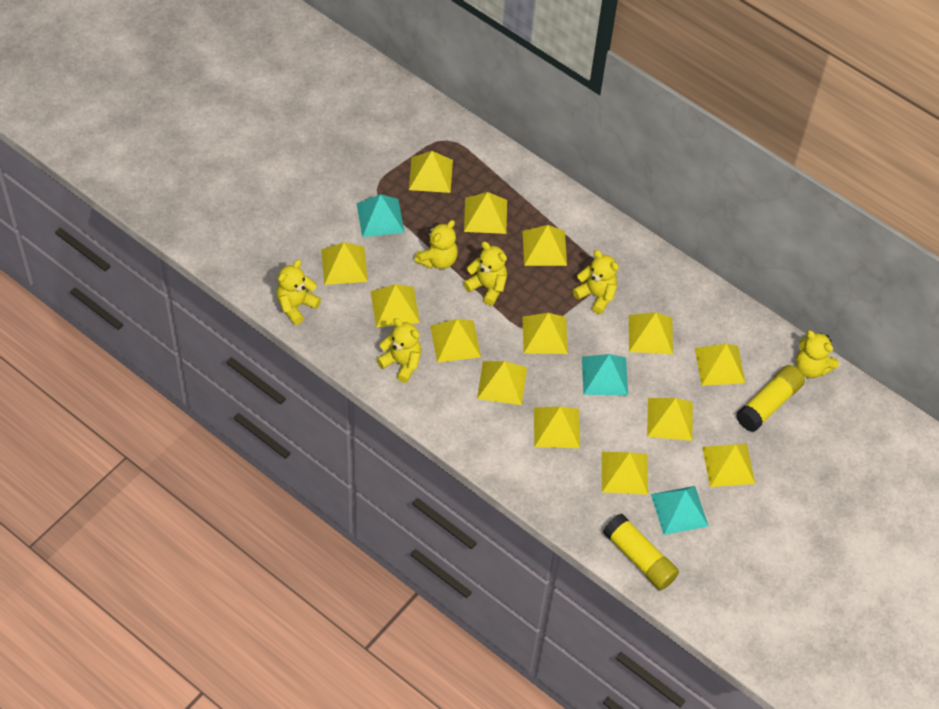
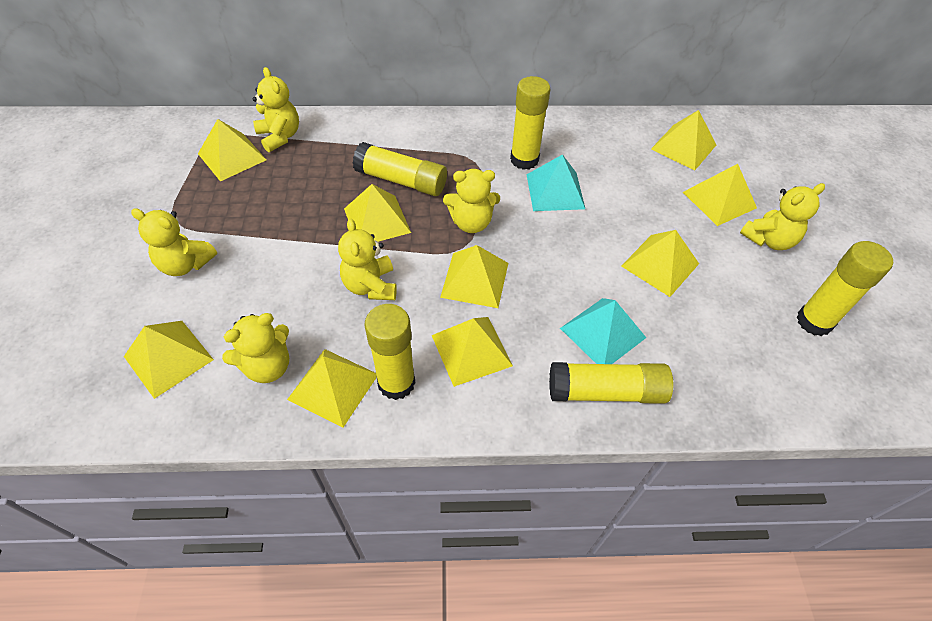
turquoise pyramid: [357,194,405,237] [582,354,628,396] [651,486,708,535] = 3 -> [527,154,585,211] [560,298,646,364] = 2
yellow glue stick: [603,514,679,590] [736,365,805,432] = 2 -> [353,142,447,196] [364,304,415,400] [510,76,551,170] [549,362,673,404] [797,241,893,336] = 5
yellow pyramid: [321,242,368,285] [370,284,420,328] [409,151,453,193] [430,319,481,363] [464,192,507,234] [477,361,527,405] [522,313,568,354] [523,225,567,266] [534,407,580,448] [602,452,648,495] [629,312,673,354] [647,398,693,441] [695,344,745,386] [702,444,755,487] = 14 -> [124,321,214,399] [198,119,266,182] [287,349,377,427] [344,184,411,242] [431,317,513,387] [440,245,508,308] [621,230,699,297] [651,110,716,171] [683,164,757,226] = 9

